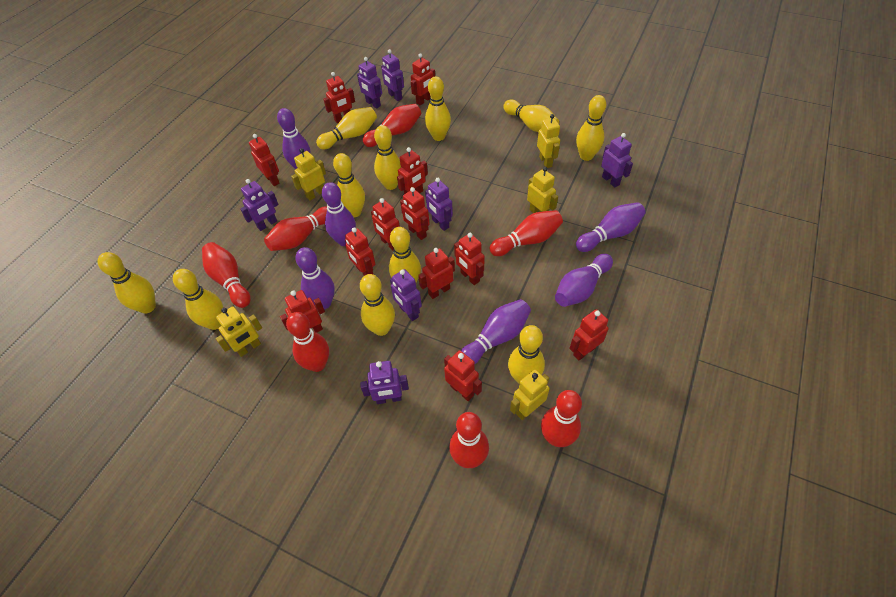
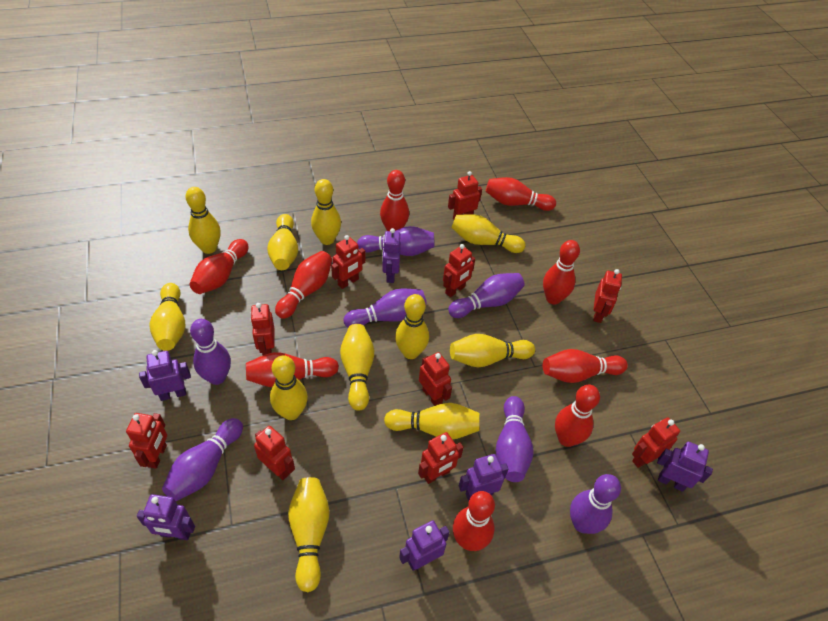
purple bowling pin: [277,108,311,169] [295,247,335,310] [322,182,356,246] [461,299,531,364] [555,254,613,307] [576,202,646,252] = 6 -> [162,418,243,501] [190,319,231,385] [344,289,427,328] [357,226,435,256] [448,273,525,318] [496,396,534,482] [570,474,621,534] = 7
purple robot: [240,179,279,231] [357,57,382,109] [360,361,409,404] [381,49,404,101] [390,269,422,321] [425,178,453,231] [601,133,633,187] = 7 -> [137,494,195,540] [139,350,191,401] [382,228,401,283] [399,520,449,571] [459,454,508,502] [657,442,713,492] = 6
red bowling pin: [202,242,251,308] [264,206,327,251] [286,312,329,372] [363,104,421,147] [449,412,489,468] [489,210,563,256] [541,390,582,447] = 7 -> [189,239,249,294] [246,352,339,387] [275,251,332,319] [380,170,409,231] [453,491,495,551] [485,177,556,211] [543,240,580,304] [543,349,628,383] [555,384,600,447] = 9
red robot: [249,134,279,186] [280,290,325,333] [323,72,355,123] [345,227,375,276] [371,198,400,250] [397,147,428,194] [400,187,430,240] [411,53,435,106] [418,248,455,299] [444,350,482,401] [454,233,485,285] [569,309,609,360] = 12 -> [126,413,167,469] [250,303,275,355] [254,426,295,480] [331,235,365,289] [418,432,464,484] [419,352,452,406] [443,244,475,297] [448,171,482,220] [593,269,622,323] [632,417,680,468] = 10
yellow robot: [216,306,262,357] [291,148,326,201] [510,370,550,420] [527,167,558,213] [537,114,560,168] = 5 -> none = 0

